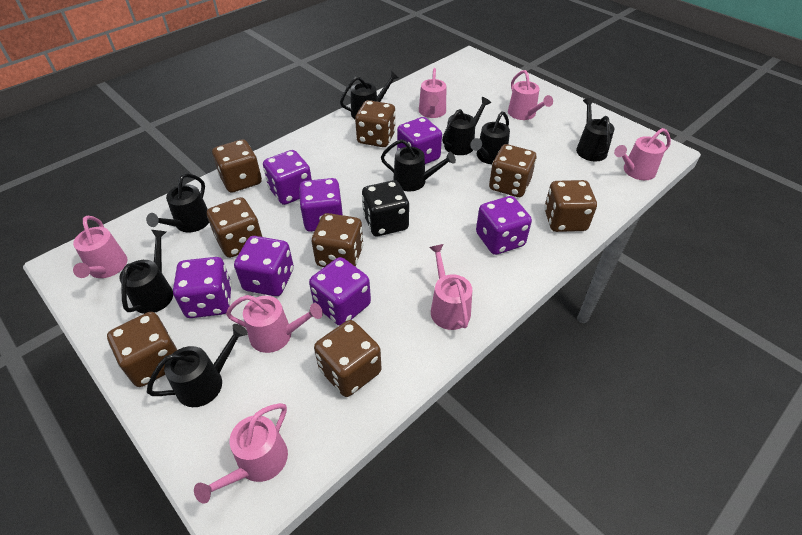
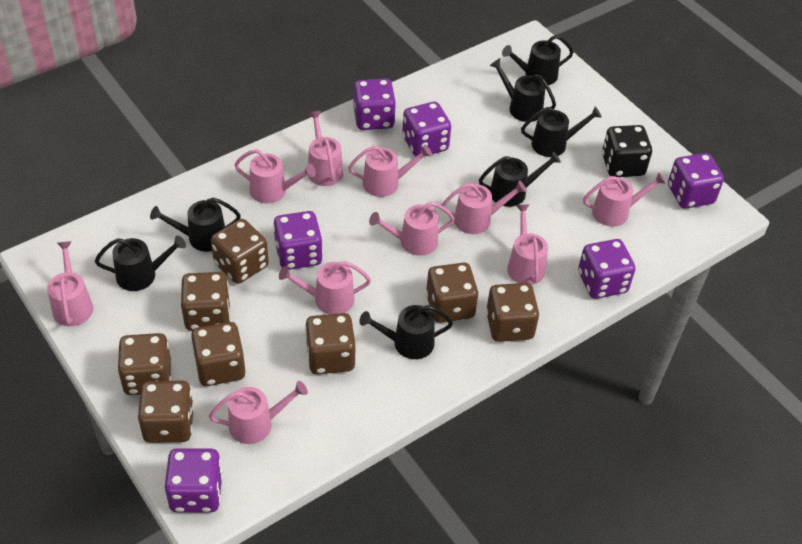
black watering can: [119,230,173,314] [146,173,209,232] [147,324,248,407] [340,71,399,119] [381,139,456,191] [442,97,491,155] [470,111,510,164] [576,98,614,161] = 8 -> [95,236,186,291] [150,198,241,252] [359,305,453,359] [479,152,561,207] [490,58,556,122] [502,35,574,85] [521,107,602,157] = 7
pink watering can: [73,216,127,278] [194,403,288,504] [226,295,323,353] [419,68,446,118] [429,244,472,330] [508,70,553,120] [614,128,671,180] = 7 -> [47,241,93,326] [209,381,308,444] [234,149,316,203] [279,261,371,314] [308,111,343,186] [348,145,432,197] [369,202,455,256] [442,180,527,234] [507,204,548,285] [583,172,666,227] = 10
purple dice: [173,257,232,318] [234,236,294,296] [263,150,312,205] [299,178,343,232] [309,257,371,326] [397,117,442,164] [476,196,532,255] = 7 -> [165,448,223,513] [273,211,323,270] [354,79,396,130] [402,102,451,157] [578,239,636,299] [668,153,724,209] = 6

